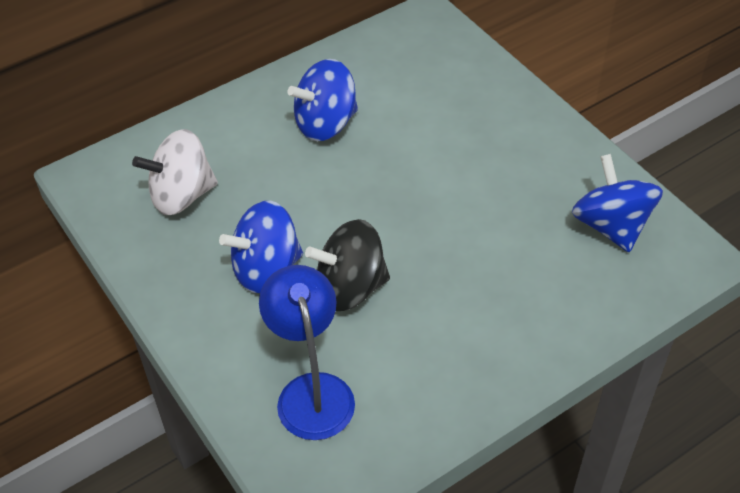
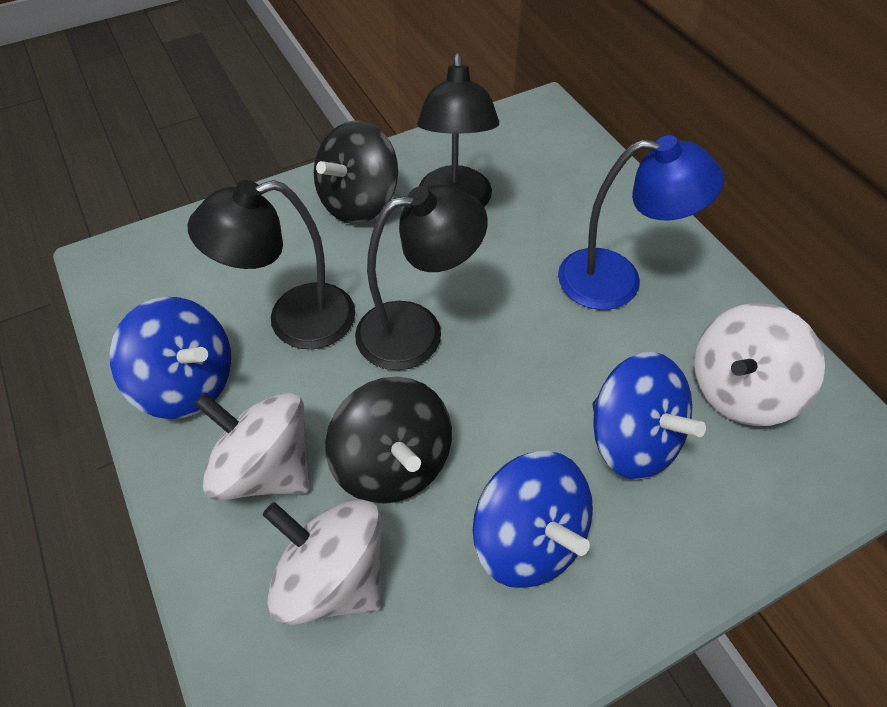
black lamp: none = 0 -> [188,180,355,349] [355,185,488,370] [417,53,499,207] = 3
black spinning top: [305,219,390,311] = 1 -> [314,120,398,224] [325,376,452,504] = 2
white spinning top: [132,129,218,215] = 1 -> [194,392,310,501] [263,499,382,625] [694,303,825,426] = 3

